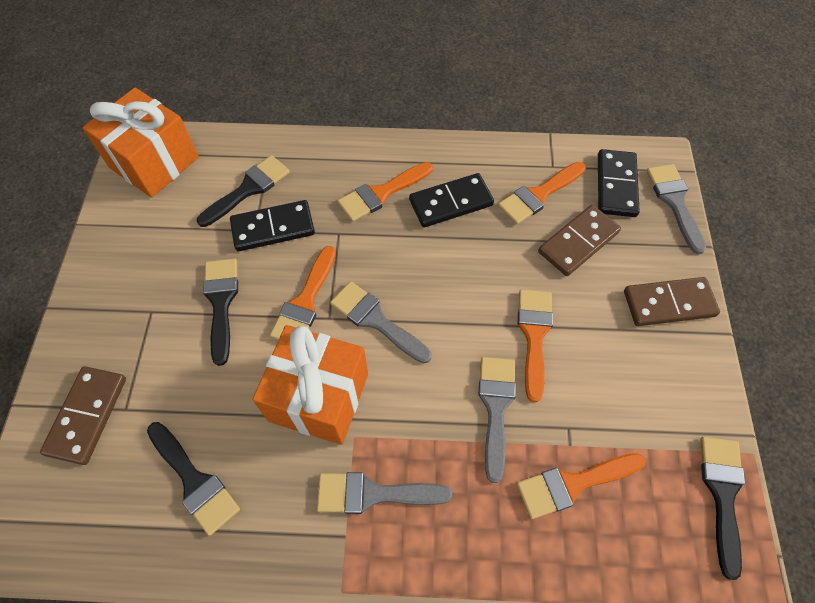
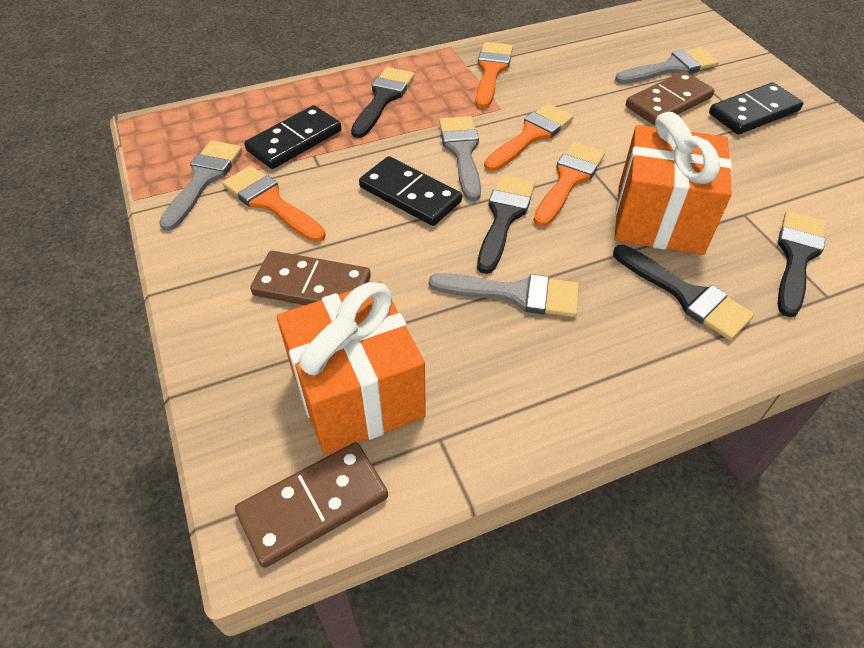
orange brush: [270,246,336,340] [337,162,433,222] [498,162,586,225] [517,453,646,519] [518,289,553,403] = 5 -> [223,166,326,242] [476,42,513,109] [484,103,574,171] [534,142,605,227] = 4

